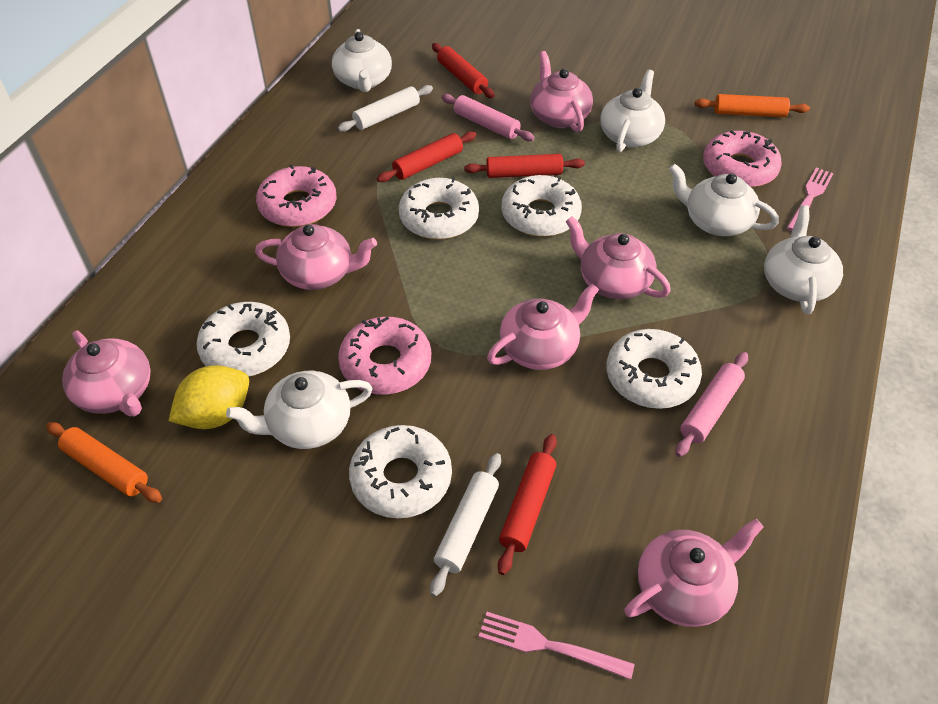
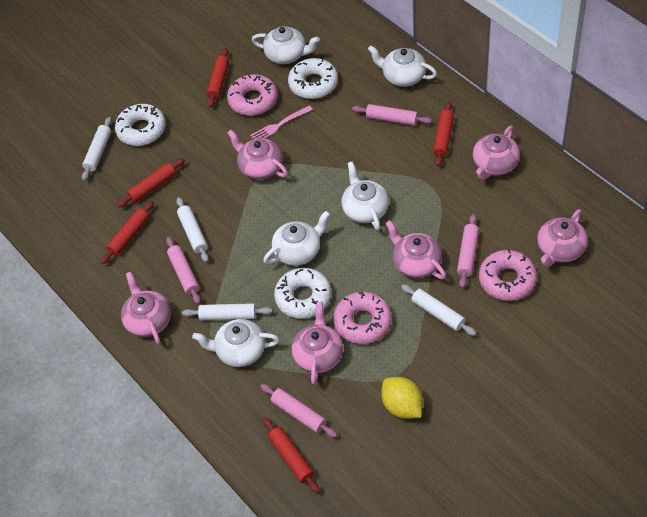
orange rolling pin: [46,422,162,503] [695,94,810,117] = 2 -> none = 0
pink fork: [479,612,634,680] [787,167,834,231] = 2 -> [250,105,313,139] = 1
pink rolling pin: [441,94,535,141] [675,352,748,457] = 2 -> [166,237,201,304] [260,384,337,438] [352,104,432,126] [457,214,479,288] = 4
red rolling pin: [377,131,477,182] [432,43,495,98] [464,154,585,178] [498,434,557,575] = 4 -> [101,201,154,264] [117,158,185,208] [207,48,229,108] [263,417,320,494] [433,102,454,166] = 5
white donut: [196,302,290,377] [349,425,452,518] [399,177,479,240] [502,175,582,237] [607,329,702,409] = 5 -> [115,104,166,146] [274,268,331,319] [288,58,338,99] = 3
white rolling pin: [338,85,433,132] [430,453,501,597] = 2 -> [82,117,112,181] [176,197,209,262] [182,303,272,320] [401,284,476,336] = 4

